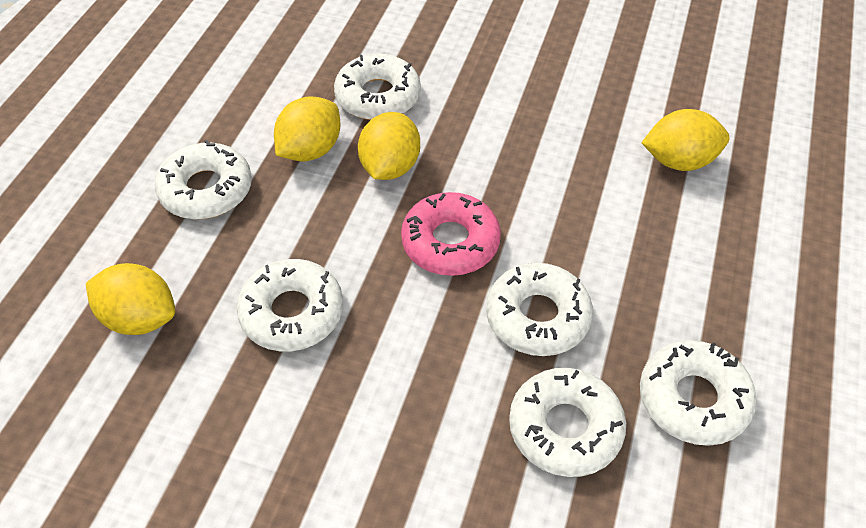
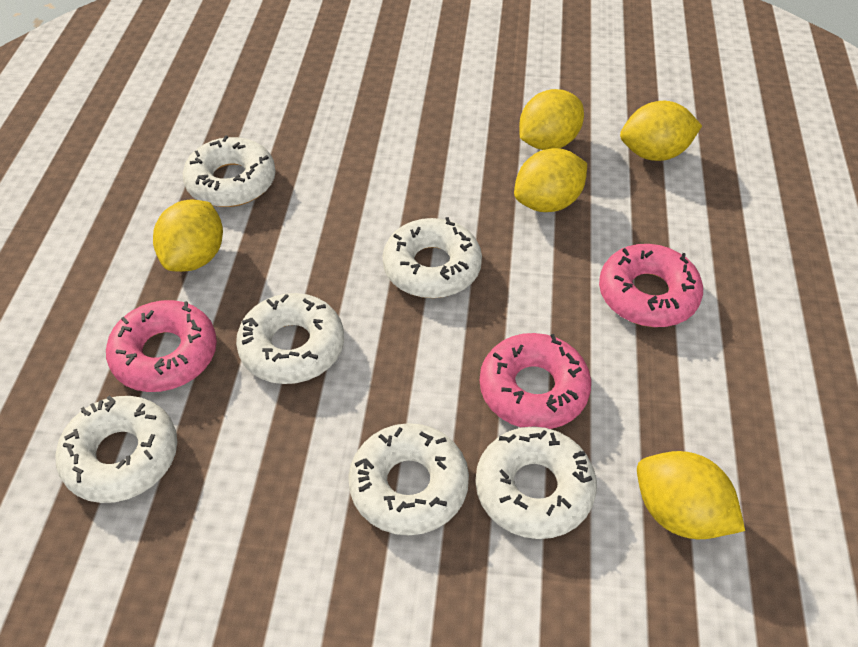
pink donut: [401,192,501,276] = 1 -> [106,300,217,392] [480,333,591,429] [599,244,703,327] = 3
yellow lemon: [86,263,175,335] [274,96,341,161] [358,112,420,180] [641,109,730,171] = 4 -> [153,199,223,272] [514,148,587,212] [519,89,584,150] [620,101,702,161] [637,451,745,539] = 5

